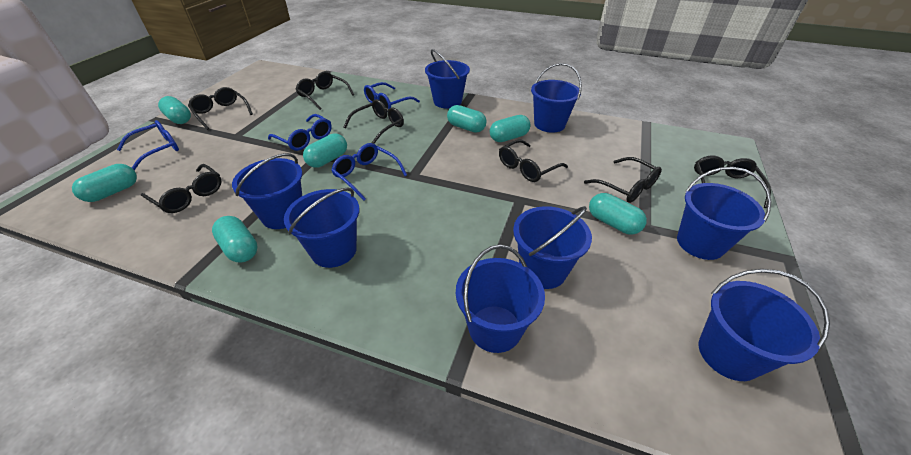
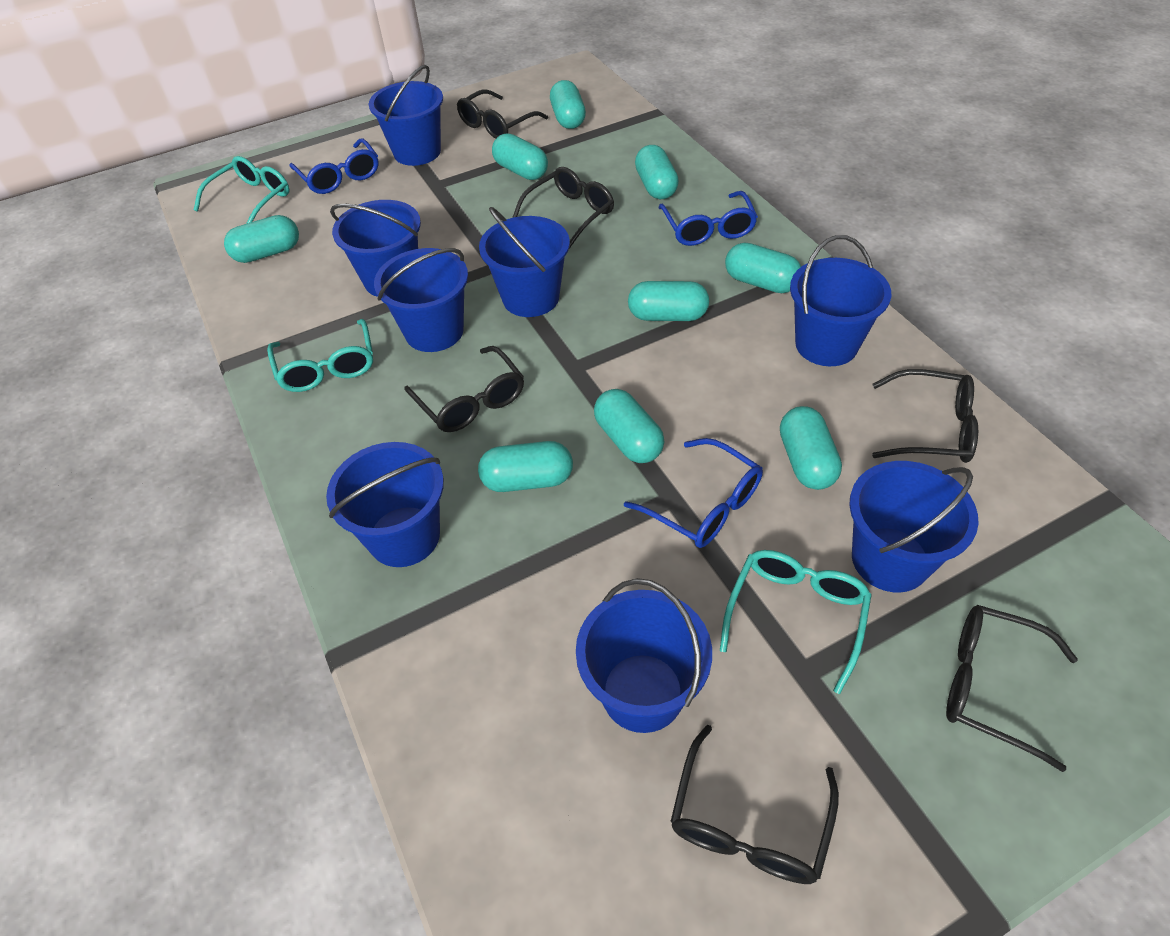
black glasses: [141,164,222,213] [188,87,253,130] [295,71,354,110] [344,99,404,144] [499,139,568,182] [584,157,662,203] [694,156,771,208] = 7 -> [404,346,524,432] [457,89,548,139] [512,167,614,249] [671,725,839,884] [872,369,978,463] [946,605,1078,772] = 6
blue glasses: [117,120,179,170] [268,114,332,151] [331,143,407,201] [364,82,420,112] = 4 -> [290,138,379,194] [624,438,763,548] [658,191,758,246] = 3
turquoise capsule: [72,164,137,202] [158,96,191,124] [212,216,258,263] [303,133,347,168] [447,105,487,133] [490,115,530,142] [589,193,647,235] = 7 -> [224,215,299,263] [478,441,573,492] [492,133,548,180] [550,80,586,129] [594,389,665,463] [628,281,709,321] [635,145,679,199] [725,243,801,293] [780,406,842,490] = 9
turquoise glasses: none = 0 -> [194,156,290,224] [267,319,373,392] [720,550,872,694] = 3

